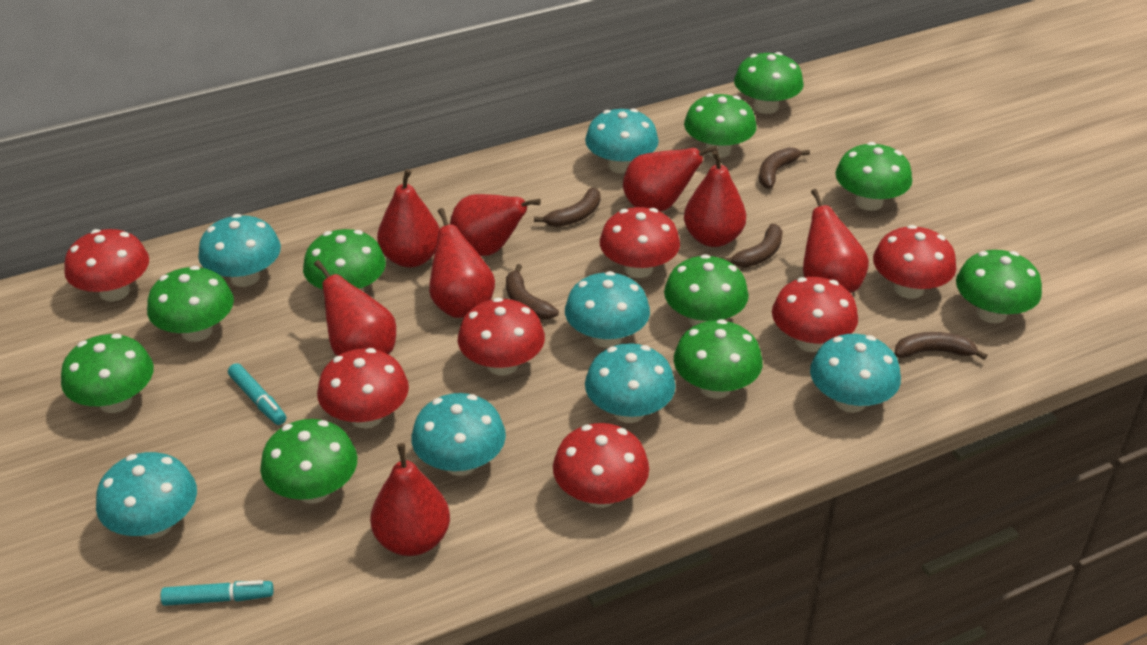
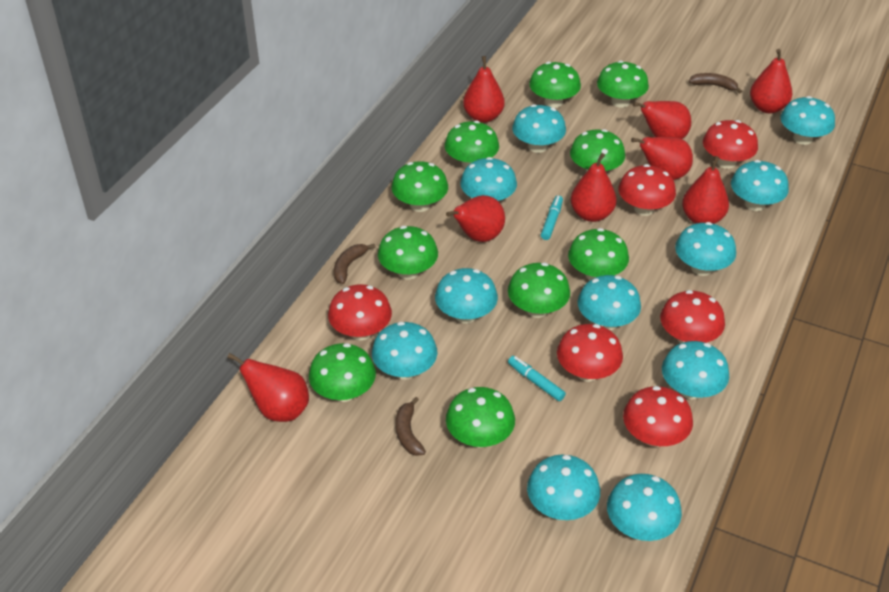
brown banana: [506,264,559,319] [534,188,600,227] [722,224,783,267] [759,147,810,189] [895,332,987,360] = 5 -> [334,244,375,284] [396,397,426,456] [689,73,742,93] = 3
red mushroom: [64,229,149,301] [317,348,409,429] [458,298,545,375] [553,423,649,508] [600,207,680,278] [772,277,858,352] [873,225,956,299] = 7 -> [328,284,392,340] [557,324,623,382] [619,164,676,216] [623,386,693,447] [660,290,725,343] [703,120,758,169] = 6
turquoise mushroom: [96,452,197,539] [198,214,281,287] [411,393,506,476] [565,271,650,348] [585,109,659,173] [585,343,676,423] [810,334,901,413] = 7 -> [372,322,438,380] [435,268,498,323] [460,157,517,201] [512,104,566,153] [527,455,600,520] [578,275,641,330] [607,474,682,541] [662,341,729,399] [675,222,736,276] [731,160,789,211] [781,96,835,145] = 11

